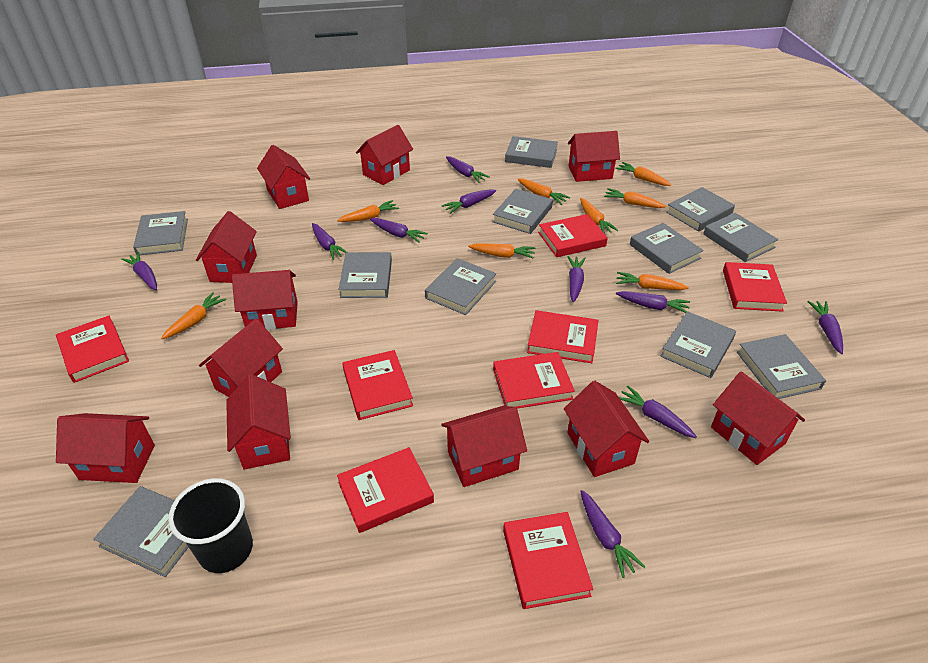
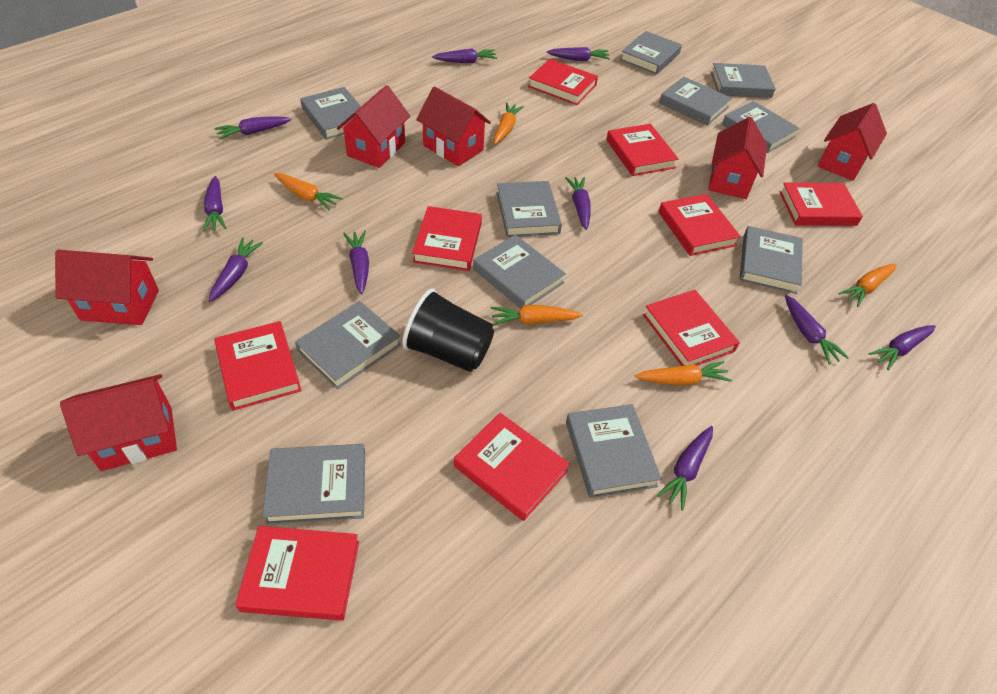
orange carrot: [161,292,226,339] [337,200,399,222] [468,244,535,259] [518,179,570,205] [580,198,618,233] [604,188,666,208] [615,162,671,186] [616,272,689,290] = 8 -> [274,173,343,210] [491,305,583,326] [494,103,524,144] [634,361,732,386] [839,264,896,307] = 5
red book: [56,316,129,383] [337,447,434,533] [342,350,413,420] [493,352,575,409] [503,512,593,609] [527,310,598,363] [538,214,608,257] [723,262,787,312] = 8 -> [214,321,302,411] [235,526,359,621] [412,206,482,271] [454,413,570,521] [528,59,598,105] [606,124,679,176] [643,290,740,366] [659,194,741,256] [780,183,863,226] = 9
red house: [56,413,155,483] [196,211,257,283] [199,319,283,397] [226,374,291,470] [232,270,298,330] [257,145,310,209] [356,125,413,185] [441,406,527,487] [564,381,649,477] [568,131,620,182] [711,371,805,465] = 11 -> [55,250,159,325] [60,374,177,471] [337,85,410,168] [416,87,491,166] [708,117,767,199] [818,103,887,181] = 6

